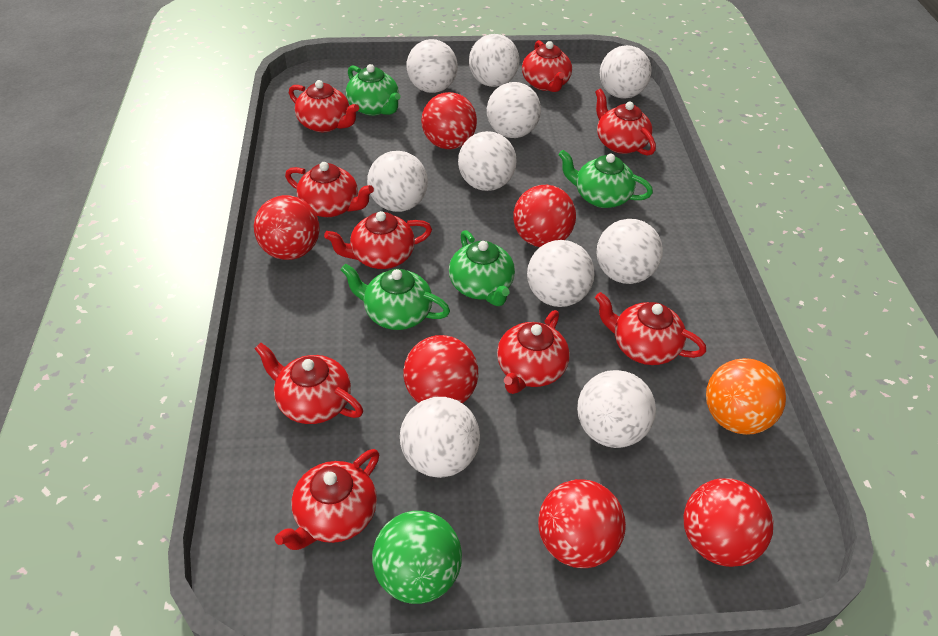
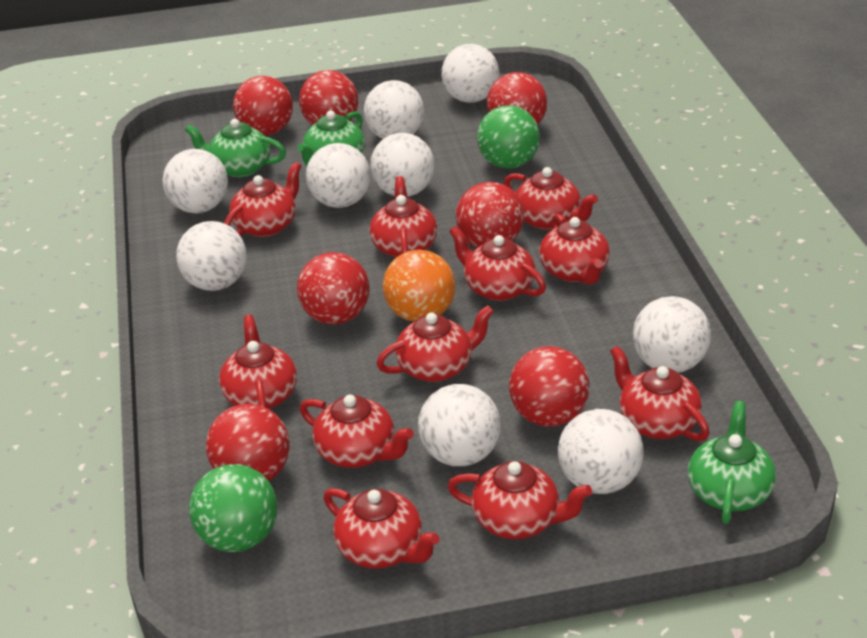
green ball: [372,511,462,604] = 1 -> [189,464,277,552] [477,105,540,169] = 2
green teapot: [341,264,450,330] [346,64,401,116] [449,230,515,306] [558,150,653,208] = 4 -> [185,119,286,177] [297,111,365,166] [688,401,776,524] = 3
red ball: [254,195,320,260] [403,335,478,403] [421,92,477,149] [513,185,576,247] [538,479,626,568] [684,478,773,567] = 6 -> [206,404,290,481] [233,76,293,136] [297,252,370,325] [299,70,358,125] [456,182,524,248] [487,72,547,125] [509,346,589,427] = 7
red teapot: [255,343,363,424] [275,449,379,550] [285,162,374,217] [289,80,359,132] [324,211,432,269] [497,310,570,394] [522,40,572,92] [595,89,656,156] [595,292,706,365] = 9 -> [219,315,297,409] [224,162,301,237] [300,395,414,468] [323,488,440,569] [369,176,437,258] [376,305,494,382] [447,461,592,539] [449,226,546,301] [504,167,598,230] [539,214,610,285] [610,346,710,441] = 11
white ball: [367,151,428,212] [400,397,480,478] [406,39,458,93] [458,131,517,191] [469,34,520,87] [487,82,541,138] [527,240,595,307] [577,370,656,448] [597,219,663,284] [600,45,651,99] = 10 -> [163,149,228,213] [176,221,247,291] [306,143,371,208] [364,80,424,139] [370,133,434,197] [418,384,501,466] [441,44,499,103] [558,409,644,494] [633,296,711,373] = 9

